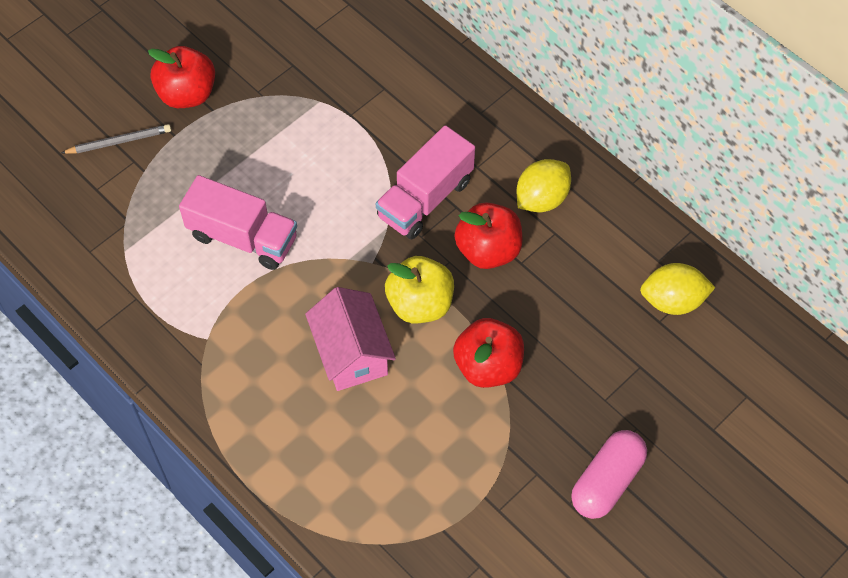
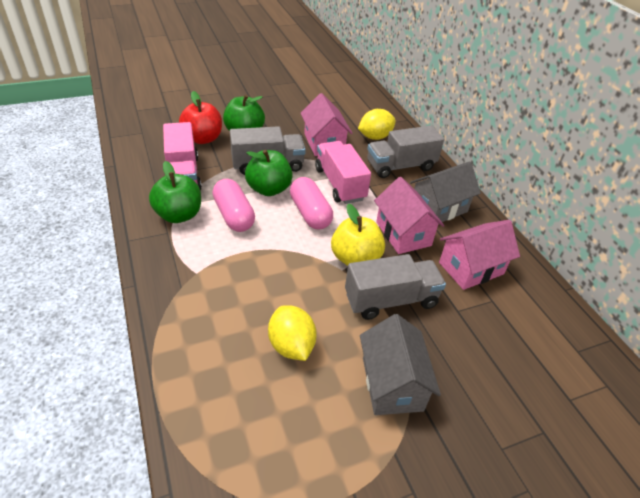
green apple: none = 0 -> [149,161,201,223] [223,95,265,131] [245,150,293,196] = 3
grey house: none = 0 -> [360,314,441,415] [410,161,481,224] = 2
grey pencil: [61,124,171,154] = 1 -> none = 0
grey truck: none = 0 -> [230,126,306,175] [345,254,446,320] [367,125,444,178] = 3
pink capsule: [571,430,647,519] = 1 -> [212,179,255,232] [290,177,333,230] = 2
pink house: [305,287,396,391] = 1 -> [301,93,352,156] [374,177,445,254] [439,220,520,290] = 3
red apple: [148,46,215,108] [453,318,524,388] [454,202,523,269] = 3 -> [179,91,222,144] = 1

